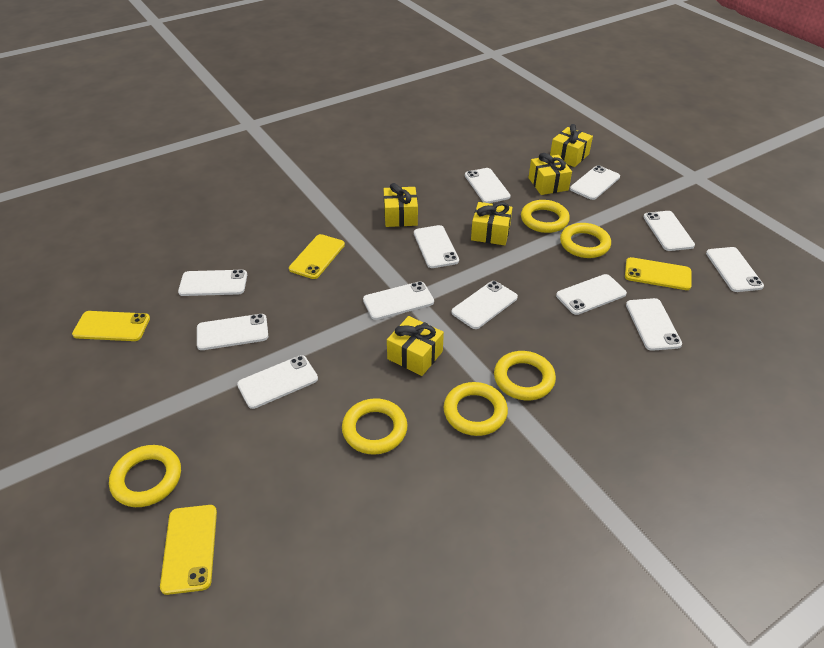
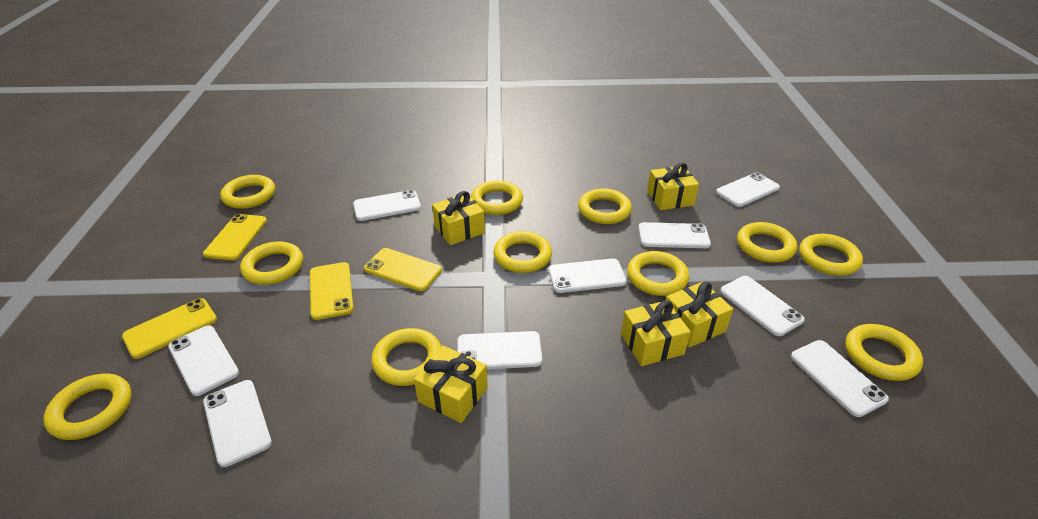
white phone: [178,270,247,296] [197,314,268,350] [237,355,318,409] [363,281,434,320] [414,225,459,268] [451,281,518,329] [465,168,510,203] [556,274,627,315] [570,165,620,200] [626,298,682,351] [643,211,695,251] [706,247,764,292] = 12 -> [168,325,239,396] [203,380,272,467] [353,190,421,221] [457,331,542,369] [549,258,627,293] [638,222,711,248] [716,172,780,207] [720,276,805,336] [791,340,889,417] = 9
yellow ring: [109,445,181,507] [342,398,408,455] [443,382,508,436] [494,351,556,400] [521,200,570,233] [560,223,611,258] = 6 -> [43,374,132,440] [220,175,275,209] [240,241,303,285] [371,328,442,386] [471,180,523,215] [493,231,552,273] [578,188,632,224] [627,251,689,296] [737,222,797,263] [799,234,863,276] [845,324,923,381] = 11

